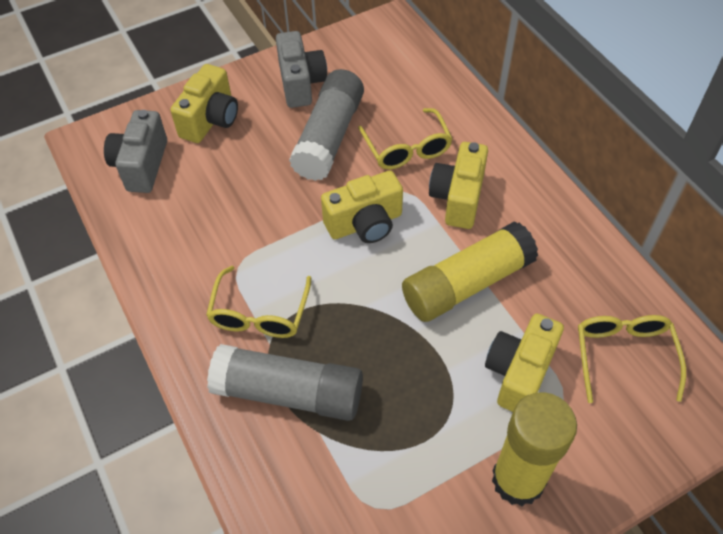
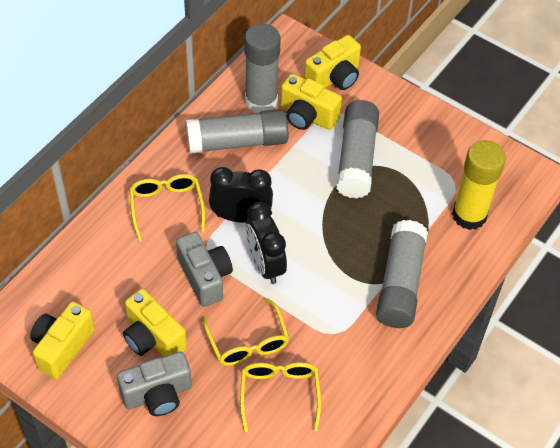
black clock: none = 0 -> [209,167,273,223] [246,202,287,284] = 2
grey glue stick: [207,344,363,421] [289,69,364,181] = 2 -> [186,109,288,154] [245,24,281,113] [336,100,379,199] [376,220,428,328] = 4
yellow glue stick: [402,221,538,322] [492,392,577,506] = 2 -> [452,140,506,230] = 1

